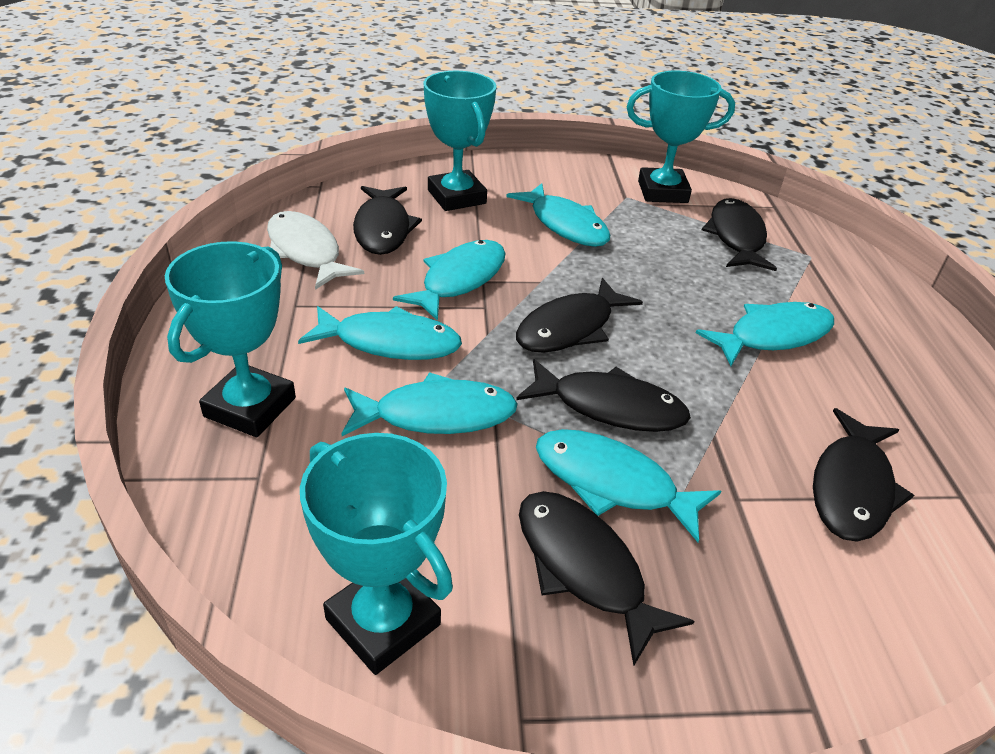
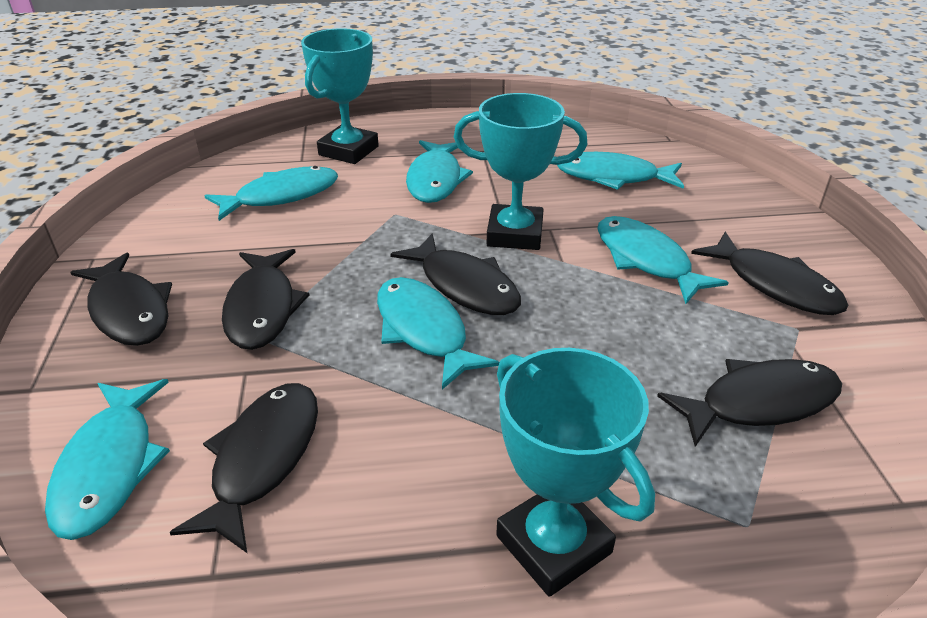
turquoise trophy: [165,241,296,437] [300,433,453,675] [423,71,497,211] [627,71,735,203] = 4 -> [301,28,379,164] [454,93,587,250] [496,348,655,597] = 3
white fish: [267,211,364,290] = 1 -> none = 0

